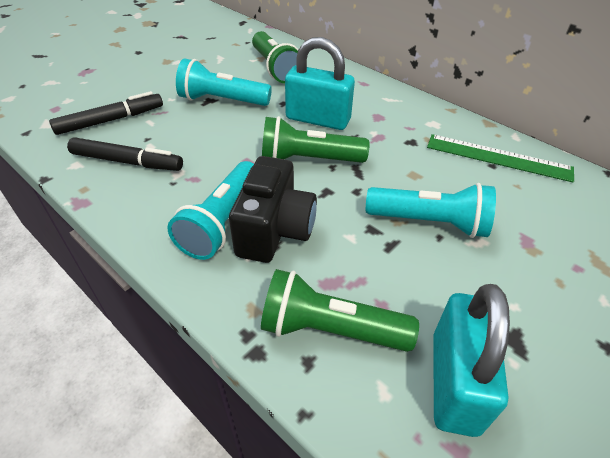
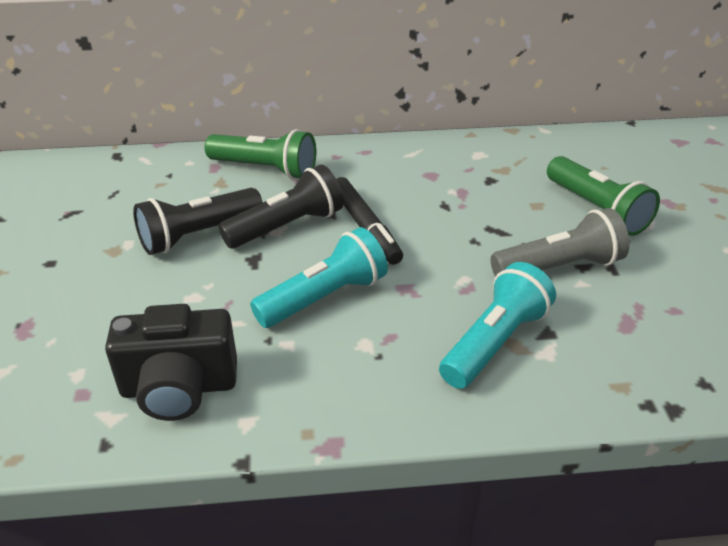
black flashlight: none = 0 -> [133,188,263,255] [218,164,343,249] = 2
black marker: [49,91,163,135] [67,138,183,171] = 2 -> [336,177,403,265] = 1
green flashlight: [252,31,298,84] [261,269,419,352] [262,116,370,163] = 3 -> [205,129,316,180] [547,156,660,236] = 2
green ruler: [427,134,574,182] = 1 -> none = 0
grey flashlight: none = 0 -> [491,208,630,277] = 1
turquoise flashlight: [167,161,254,260] [176,58,272,106] [366,183,496,238] = 3 -> [250,227,388,328] [439,262,556,389] = 2
turquoise padlock: [285,37,355,130] [433,284,510,437] = 2 -> none = 0

